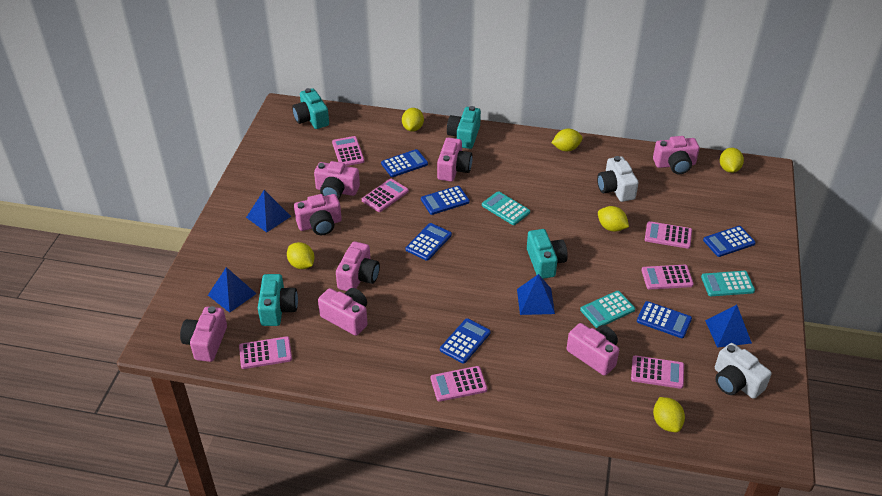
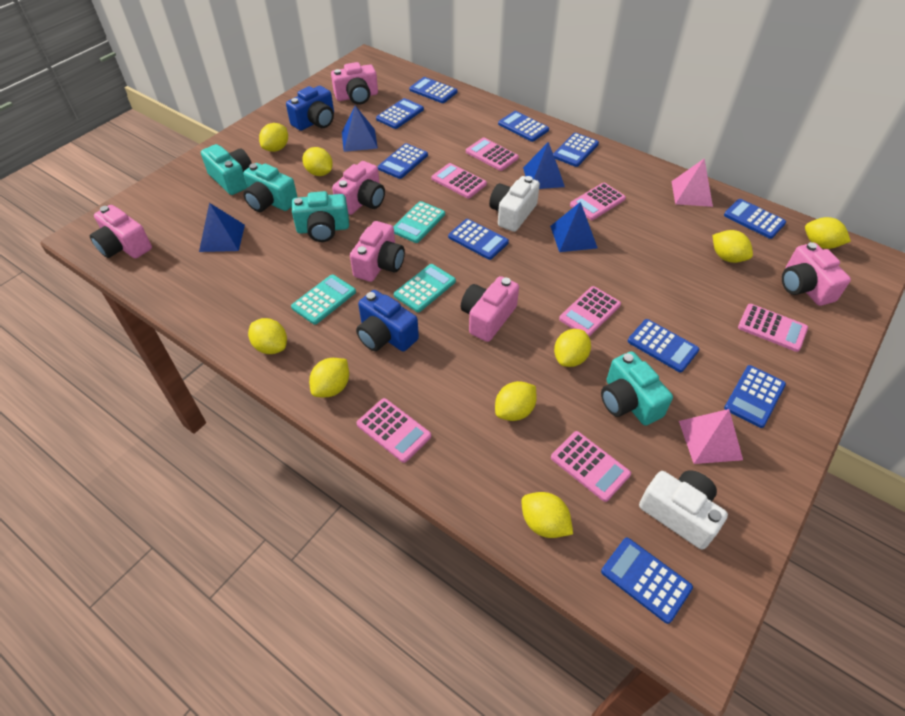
blue calculator: [381,149,428,177] [406,223,452,261] [421,186,470,215] [440,318,491,364] [637,301,692,338] [703,226,756,257] = 6 -> [376,98,424,129] [378,143,428,179] [409,77,457,103] [448,219,509,260] [498,111,549,142] [553,133,599,167] [601,538,693,624] [628,319,699,372] [724,199,786,239] [724,365,786,428] = 10
blue camera: none = 0 -> [286,86,334,131] [356,290,419,351] = 2
pink camera: [180,306,227,362] [294,194,342,235] [314,161,360,199] [318,288,368,336] [336,241,380,291] [437,138,472,182] [567,323,619,376] [653,136,699,174] = 8 -> [90,205,152,259] [331,62,378,105] [332,161,385,215] [350,221,405,282] [461,276,519,342] [782,242,851,306] = 6
pink pyramid: none = 0 -> [671,158,713,207] [679,409,743,464] = 2
yellow lemon: [287,242,315,269] [402,108,424,132] [552,129,583,151] [598,206,629,232] [653,397,685,432] [720,148,744,173] = 6 -> [248,318,287,354] [259,123,288,152] [303,147,333,176] [309,358,349,397] [495,381,537,421] [521,492,573,538] [554,329,591,367] [712,230,753,263] [805,217,851,249] = 9

